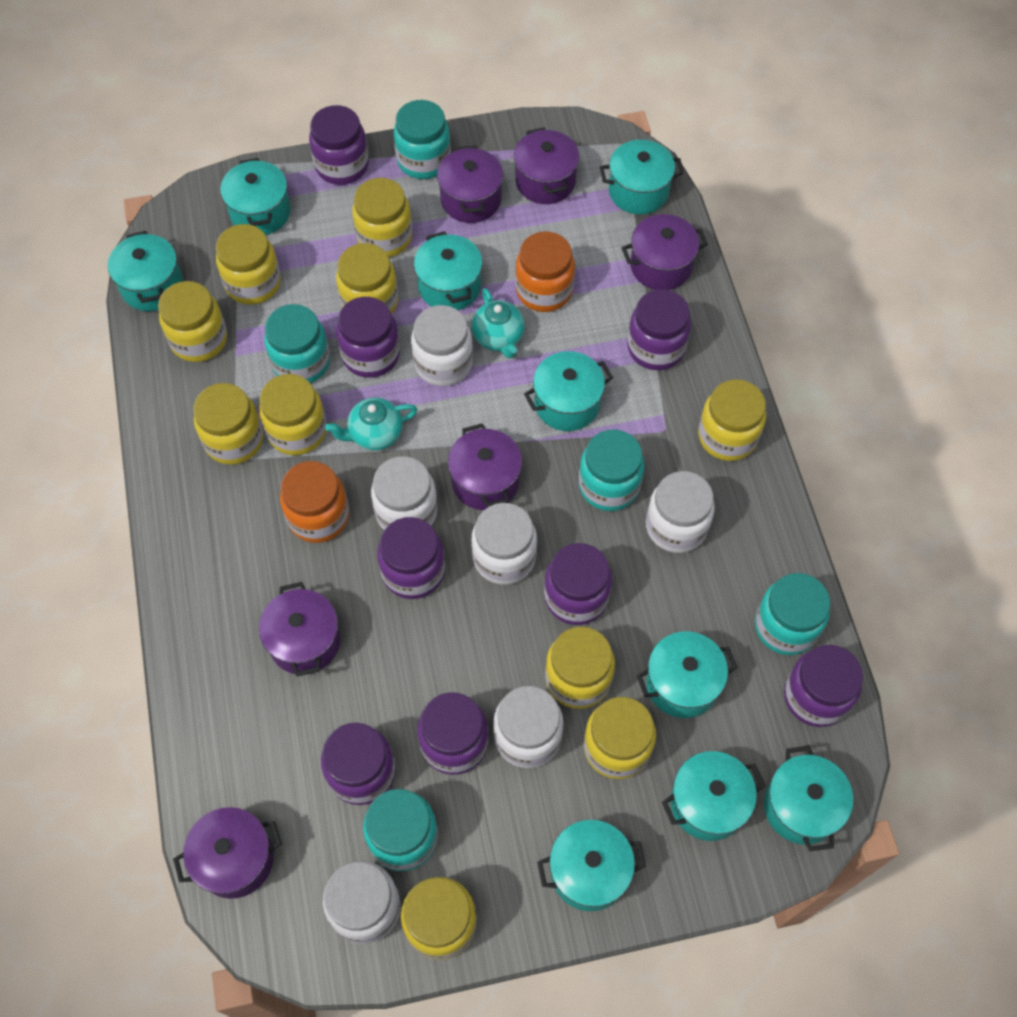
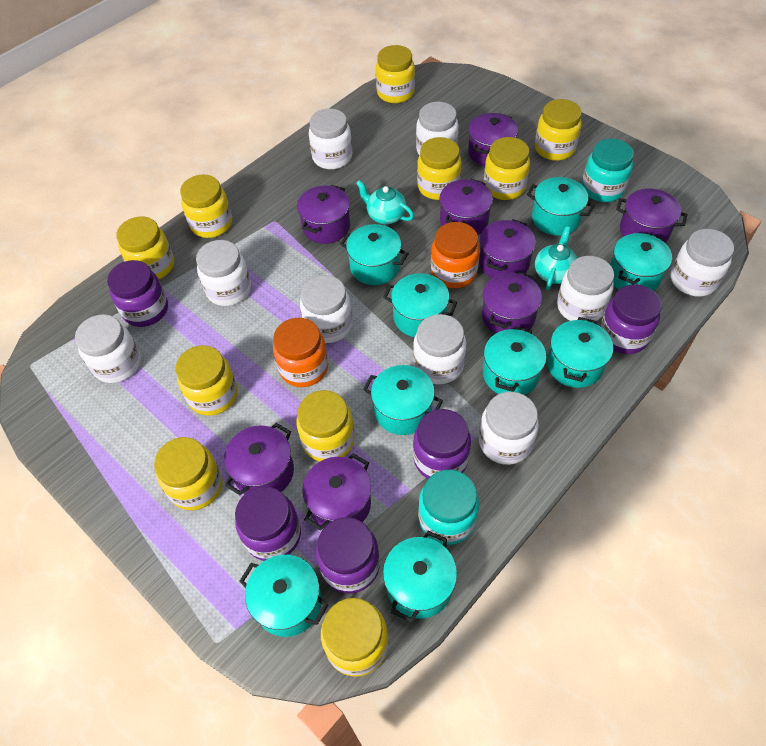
purple jar: [309,105,369,185] [321,723,395,805] [336,297,400,378] [377,517,445,599] [417,692,488,775] [544,543,612,625] [627,289,691,370] [784,645,863,727] = 8 -> [107,260,168,327] [235,486,301,561] [316,517,380,593] [413,409,471,479] [600,284,662,354] = 5
purple pot: [173,807,282,899] [259,582,341,676] [437,146,503,223] [448,423,522,510] [514,127,579,204] [621,214,708,290] = 6 -> [224,423,294,495] [297,185,350,244] [302,453,371,531] [439,179,493,235] [468,113,518,166] [479,219,536,278] [482,271,542,334] [616,188,687,243] = 8
turquoise jar: [264,304,330,383] [363,789,438,871] [394,100,451,179] [579,429,645,511] [755,573,830,655] = 5 -> [418,470,479,545] [582,139,634,202] = 2
white jar: [323,861,400,944] [371,456,438,530] [411,305,473,386] [471,503,537,585] [493,686,564,768] [646,471,715,553] = 6 -> [75,314,141,383] [196,240,251,306] [300,275,352,343] [309,108,352,169] [413,314,466,384] [416,102,459,155] [479,392,539,465] [557,256,614,321] [671,229,734,297] = 9

